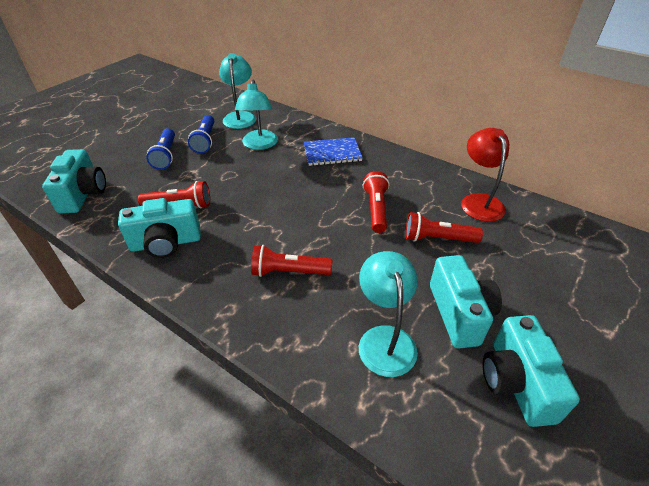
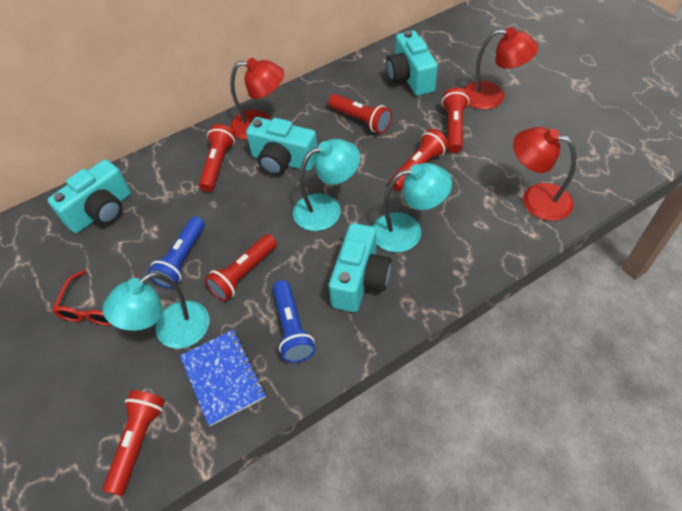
red flashlight: [138,181,210,208] [251,245,332,277] [363,171,389,233] [405,212,483,243] = 4 -> [103,390,165,496] [199,124,235,192] [205,234,277,301] [328,94,392,134] [389,129,449,191] [442,87,470,153] = 6
red glasses: none = 0 -> [52,270,138,326] = 1
red lamp: [461,128,509,222] = 1 -> [230,58,284,140] [463,27,539,109] [513,127,576,221] = 3

